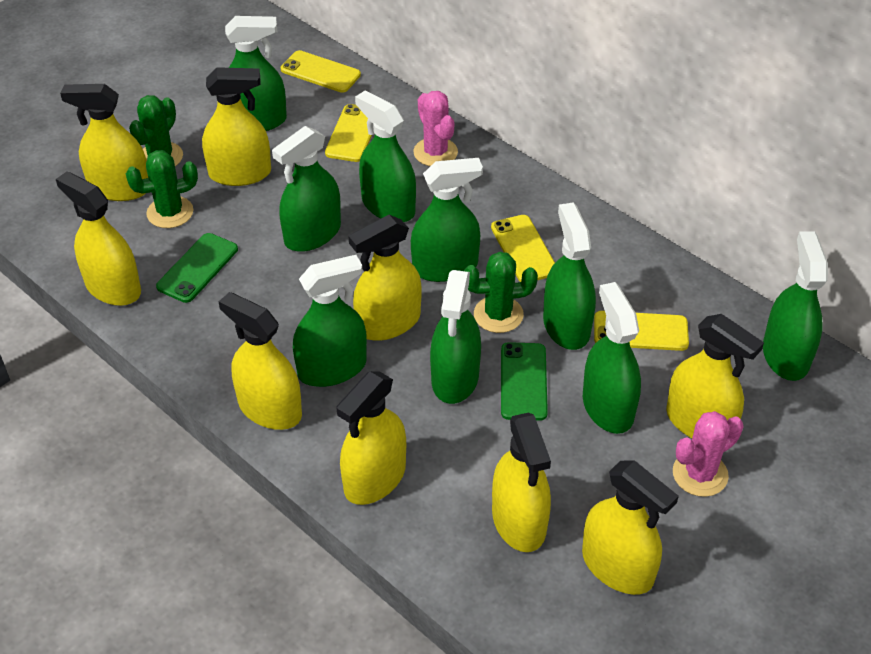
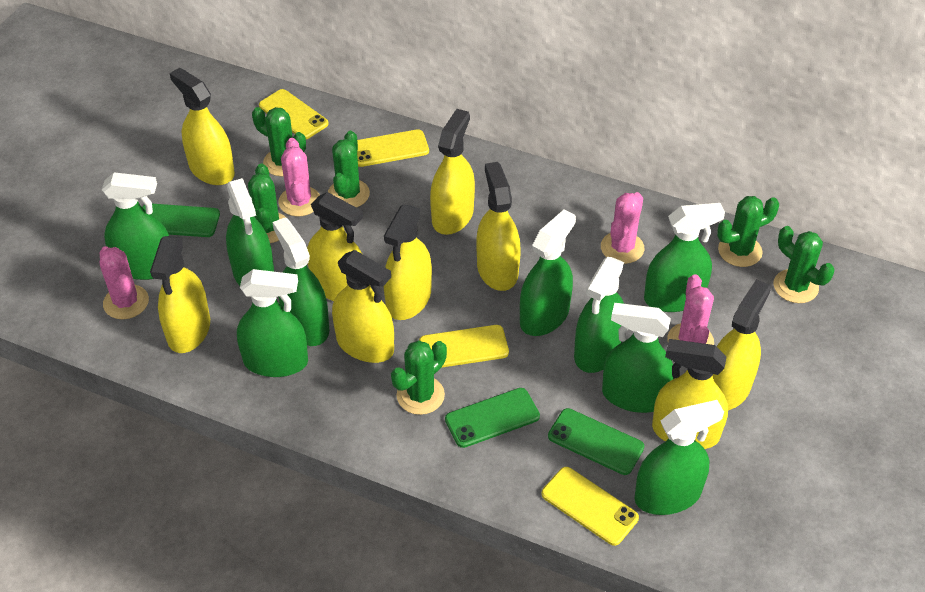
green cactus: [126,150,198,228] [129,95,183,166] [464,252,538,333] = 3 -> [248,164,286,243] [252,107,306,176] [328,131,370,208] [391,340,447,415] [717,196,779,267] [774,226,834,303] = 6
green phone: [156,233,238,303] [501,342,548,421] = 2 -> [142,204,220,237] [445,388,540,448] [548,408,644,475] = 3
pink cactus: [414,91,458,166] [673,411,743,497] = 2 -> [99,246,149,319] [278,138,320,216] [601,192,644,264] [667,274,714,345] = 4

